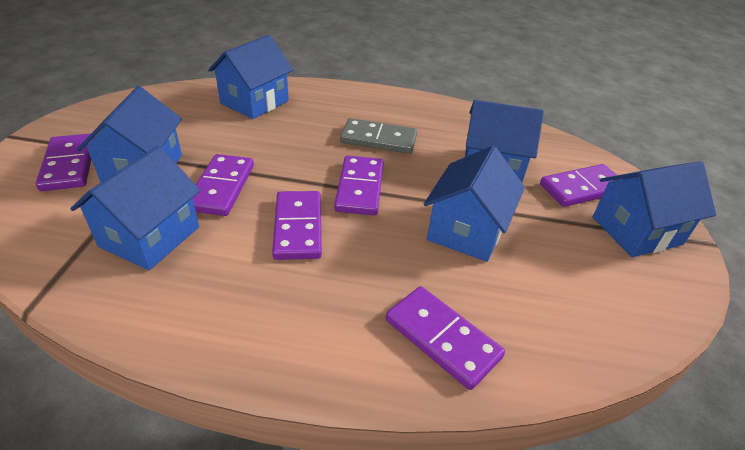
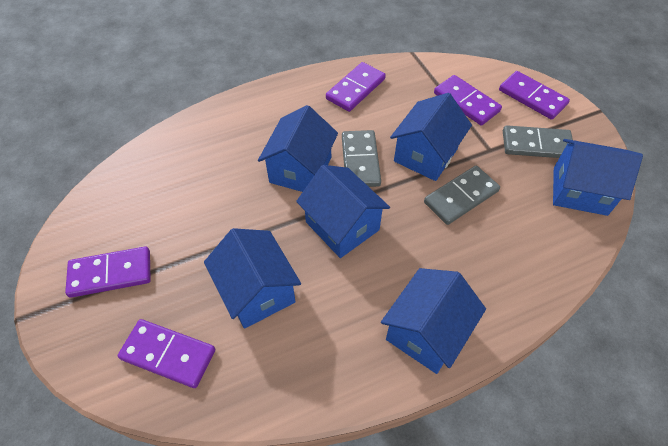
grey domino: [340,118,417,154] = 1 -> [342,130,381,187] [424,166,500,225] [503,125,573,158] = 3
purple domino: [36,134,94,191] [193,154,254,216] [272,191,322,260] [334,156,383,215] [386,286,505,390] [540,164,620,207] = 6 -> [65,246,151,298] [117,319,215,388] [326,62,386,112] [434,75,502,125] [499,71,570,120] = 5

